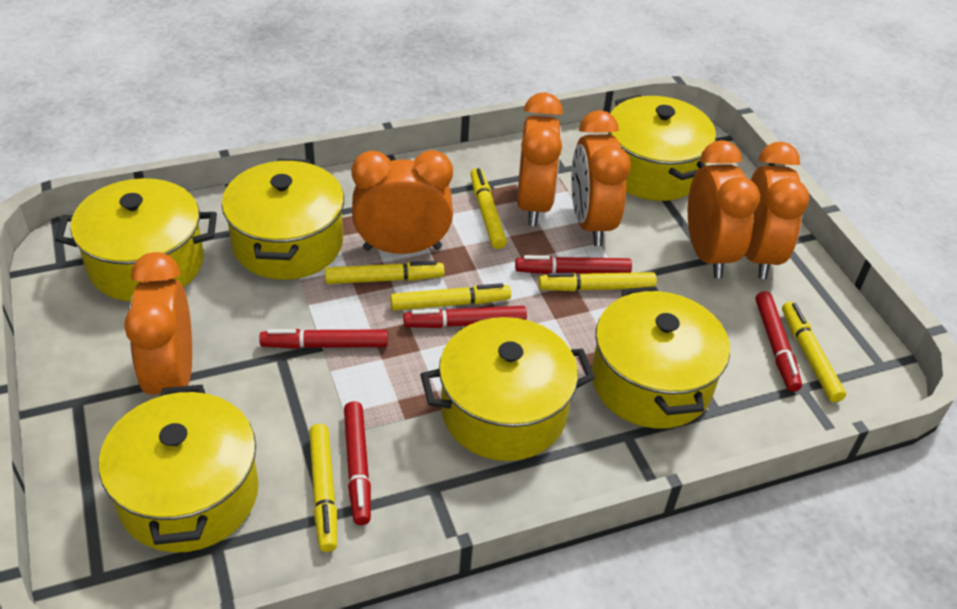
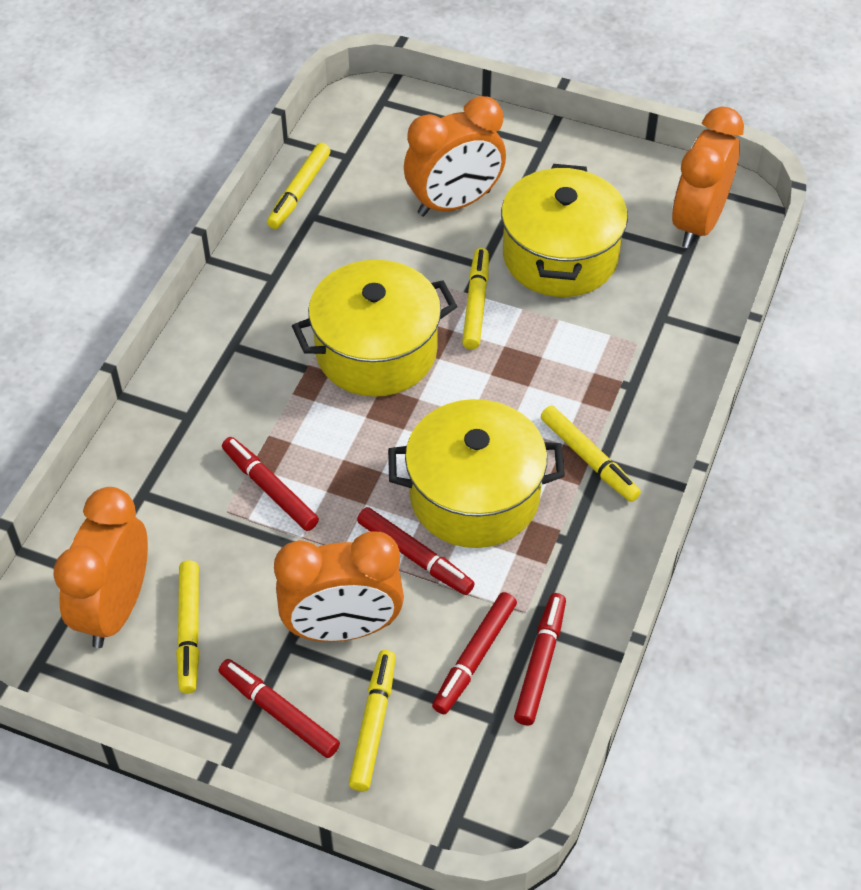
orange clock: [124,252,192,395] [352,150,453,254] [517,92,563,226] [571,110,631,246] [688,140,760,278] [745,142,809,279] = 6 -> [53,487,148,648] [274,531,404,642] [404,96,506,216] [672,107,744,248] = 4
yellow marker: [309,424,337,552] [325,261,444,284] [390,283,511,311] [470,168,507,249] [538,272,657,291] [782,302,846,402] = 6 -> [176,560,200,694] [267,143,331,229] [349,650,396,791] [462,248,489,349] [541,406,641,502] = 5
yellow pot: [55,178,217,302] [99,385,259,553] [222,159,344,280] [420,317,595,461] [592,286,730,429] [608,95,716,201] = 6 -> [292,260,457,397] [388,399,565,548] [501,164,628,297] = 3

